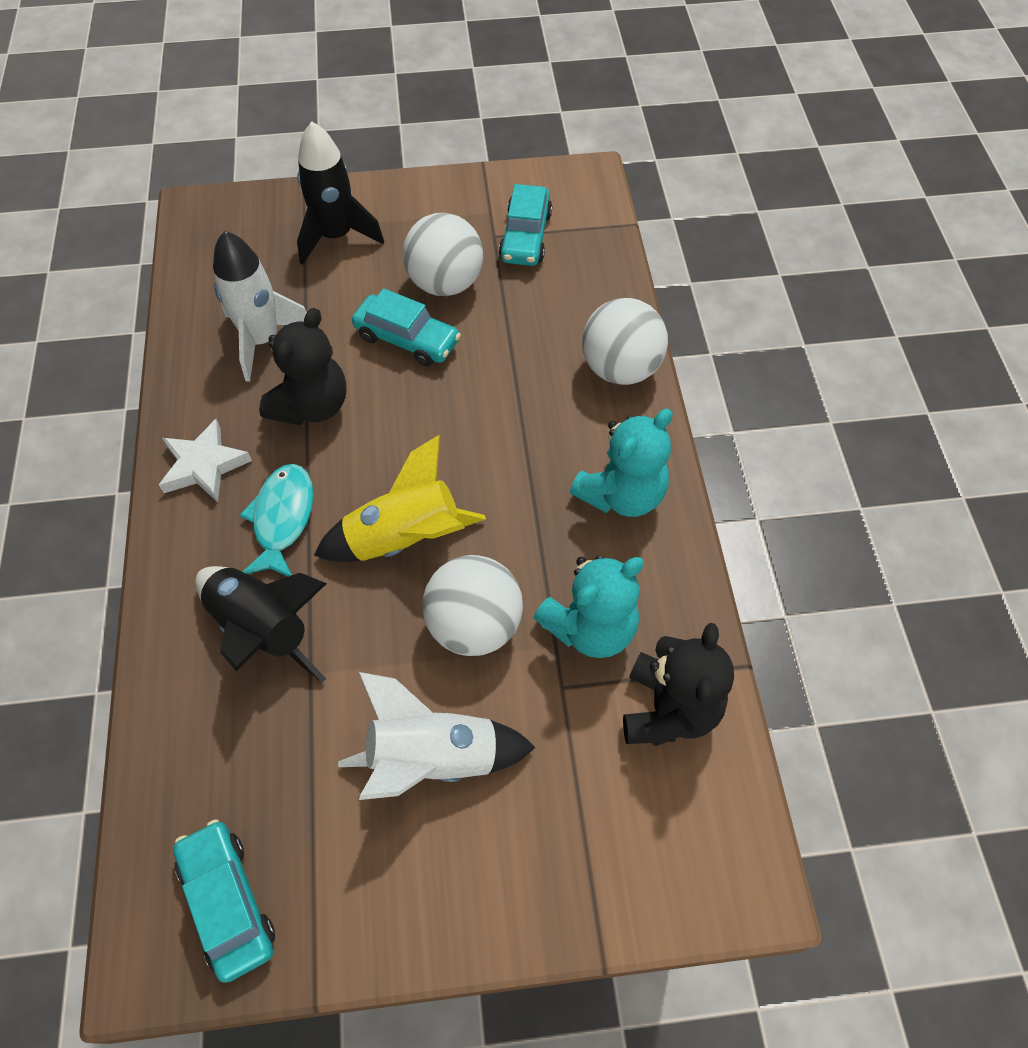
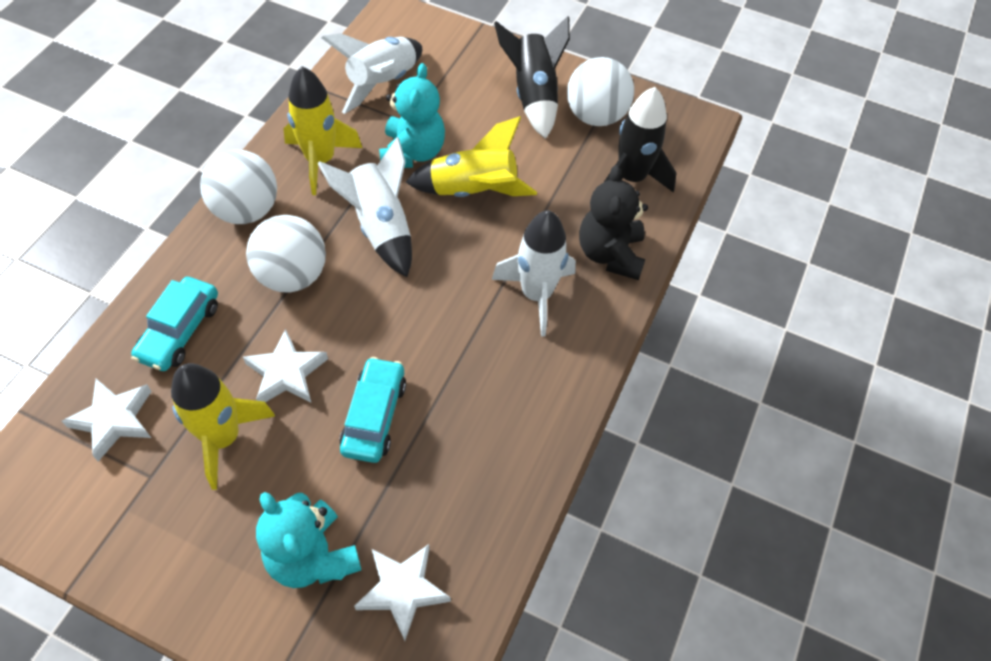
black teddy bear: [259,308,347,425] [623,623,734,746] = 2 -> [579,165,648,280] = 1
turquoise car: [173,819,275,983] [352,288,461,366] [499,184,552,266] = 3 -> [131,277,218,371] [339,357,406,463] = 2
turquoise fish: [240,464,313,577] = 1 -> none = 0
white rocket: [213,231,307,382] [338,672,536,800] = 2 -> [317,137,412,277] [322,33,422,114] [492,210,576,337] = 3
white star: [159,419,252,502] = 1 -> [62,379,152,461] [243,329,328,402] [354,544,451,641] = 3
yellow rocket: [314,435,486,562] = 1 -> [171,363,275,490] [283,66,362,195] [406,116,537,197] = 3

